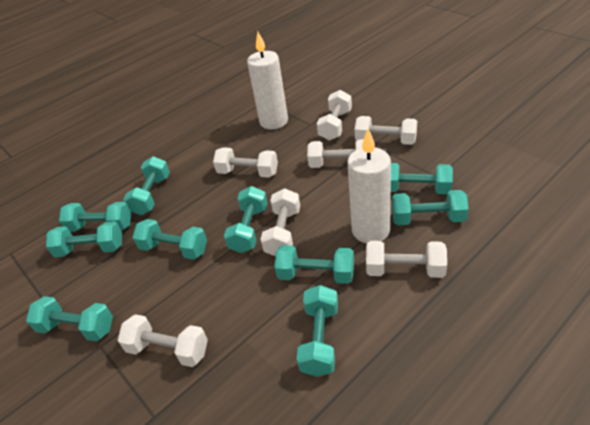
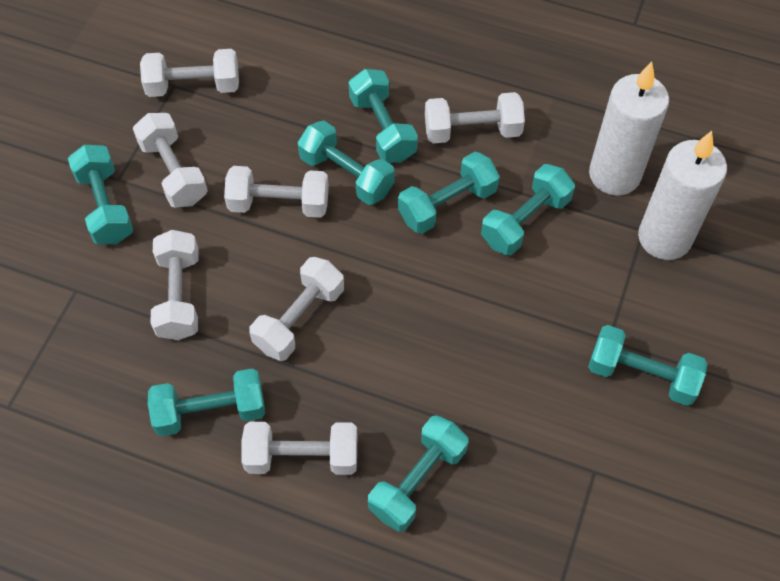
turquoise dumbbell: [26,296,113,341] [46,221,122,257] [59,202,131,232] [123,157,170,215] [132,219,207,260] [224,186,268,253] [274,245,354,284] [297,285,338,377] [391,163,453,194] [392,190,469,225] = 10 -> [68,145,134,244] [148,368,265,436] [298,121,395,205] [349,69,418,163] [368,415,468,532] [398,152,500,234] [481,164,575,255] [588,325,707,406] = 8

